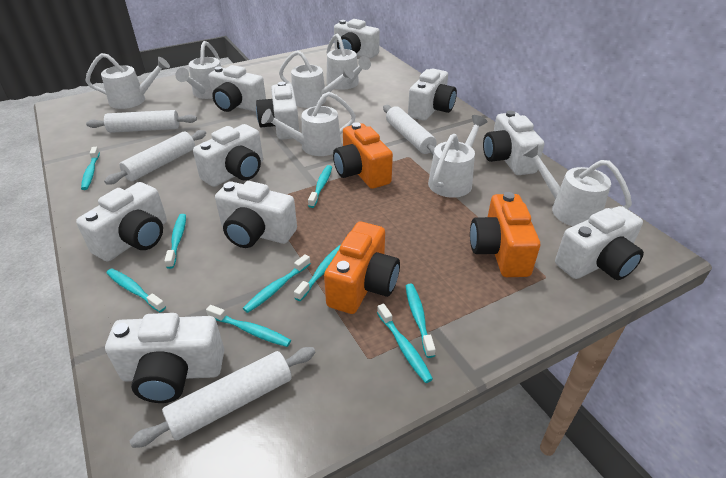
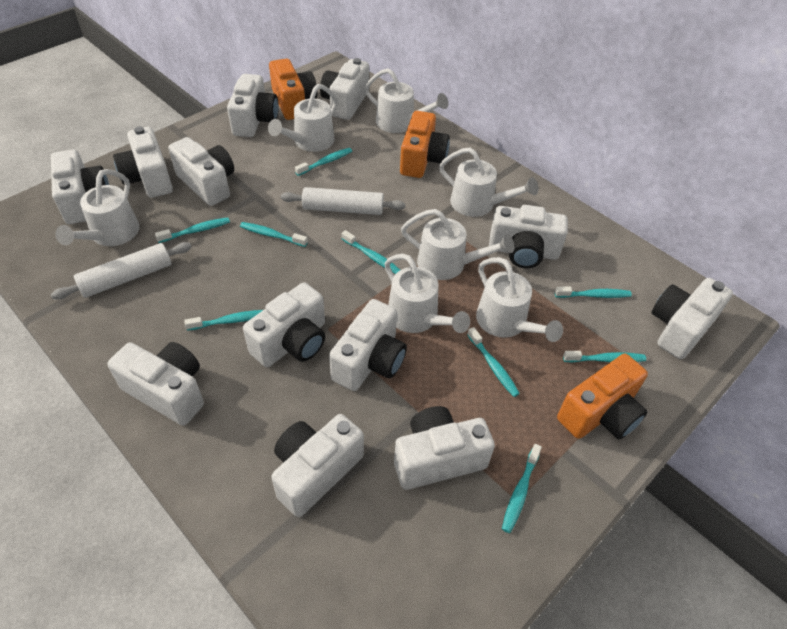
white camera: [76,182,167,261] [105,313,224,403] [193,124,263,187] [208,65,266,112] [215,181,297,248] [256,82,299,140] [334,19,380,58] [408,69,457,120] [483,111,544,175] [555,206,644,280] = 10 -> [51,149,109,224] [107,342,204,426] [113,126,173,198] [168,137,234,206] [227,74,279,137] [243,282,325,367] [271,414,364,517] [320,58,369,120] [329,299,407,391] [394,406,495,490] [489,205,568,268] [651,278,733,359] = 12
white rolling pin: [86,110,197,133] [104,130,206,185] [130,347,316,448] [383,105,437,155] = 4 -> [51,242,192,300] [281,187,405,215] = 2

